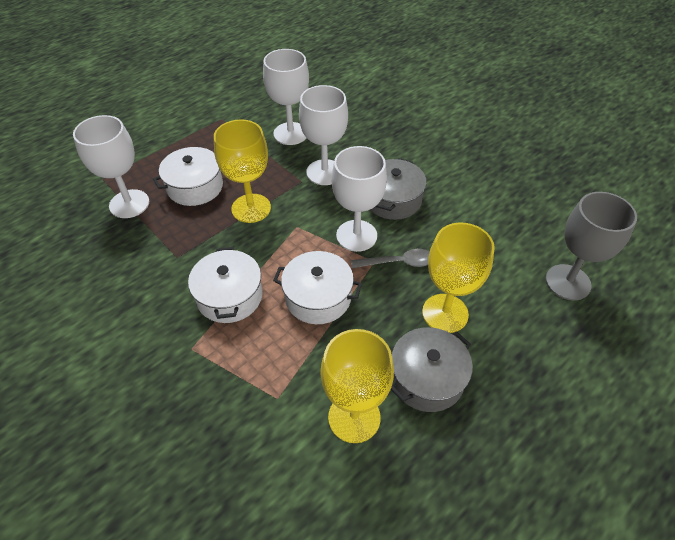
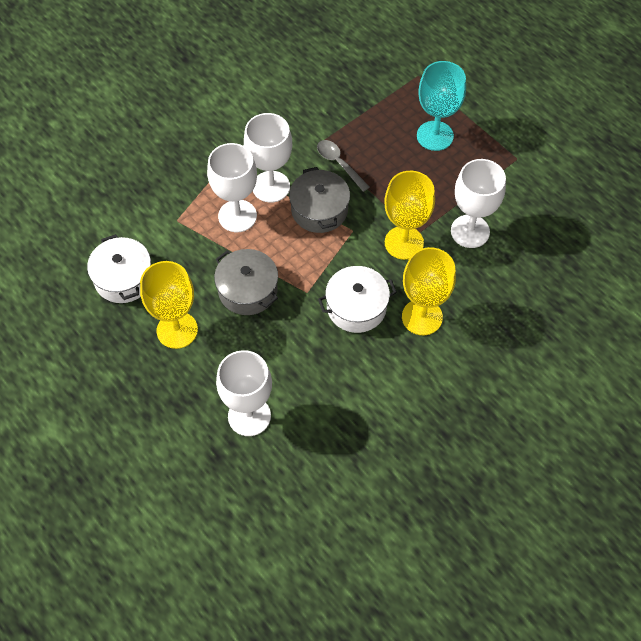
grey goblet: [546,192,637,300] = 1 -> none = 0
turquoise goblet: none = 0 -> [417,61,466,151] = 1
white pot: [153,147,223,206] [188,247,263,323] [273,251,362,324] = 3 -> [87,234,151,303] [318,266,397,333] = 2

